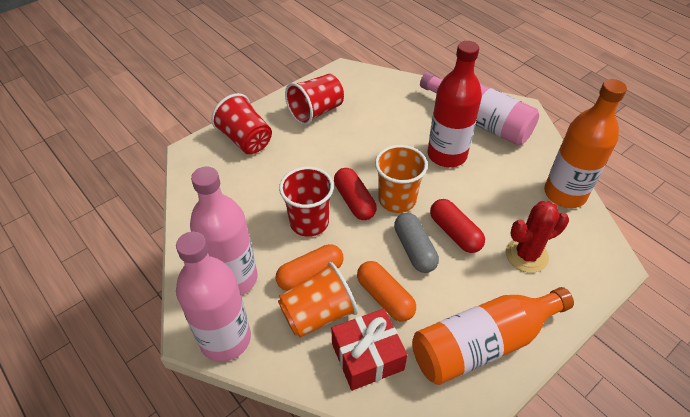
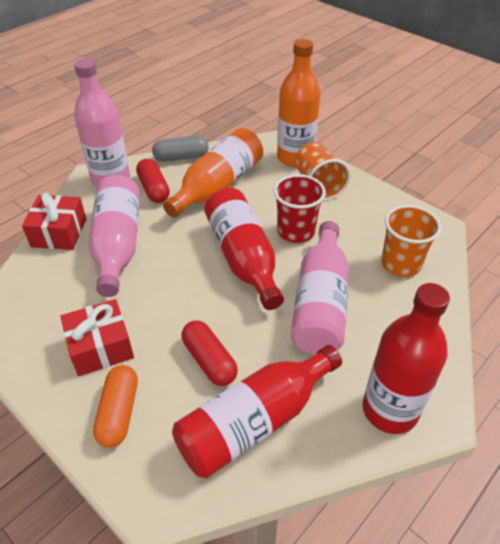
orange capsule: [276,244,343,291] [357,261,416,321] = 2 -> [93,365,138,447] = 1
red bottle: [428,41,482,167] = 1 -> [172,345,342,478] [204,188,284,310] [363,283,450,434] = 3
red cactus: [506,201,569,273] = 1 -> none = 0
red cup: [211,93,272,154] [279,167,334,237] [285,74,344,125] = 3 -> [273,174,326,243] = 1
red gift: [331,309,407,391] = 1 -> [22,193,86,250] [60,299,134,376] = 2

